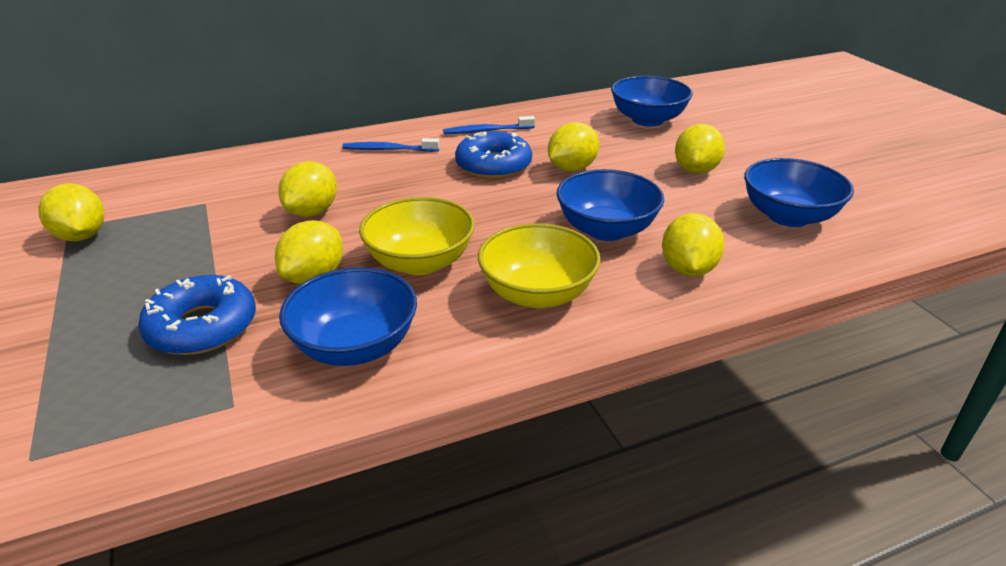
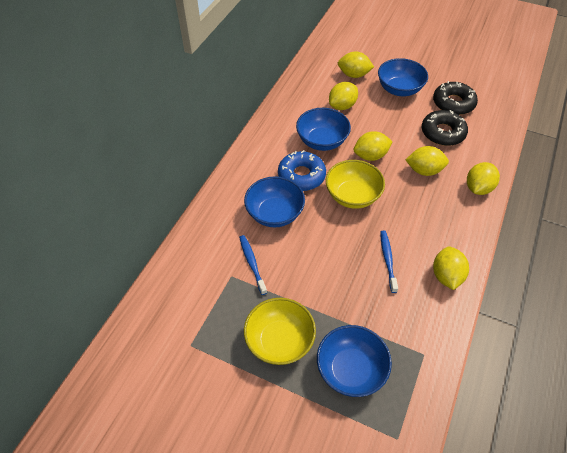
black donut: none = 0 -> [422,110,468,146] [433,81,478,115] = 2
blue donut: [138,275,256,355] [455,132,532,179] = 2 -> [278,150,326,191] = 1

